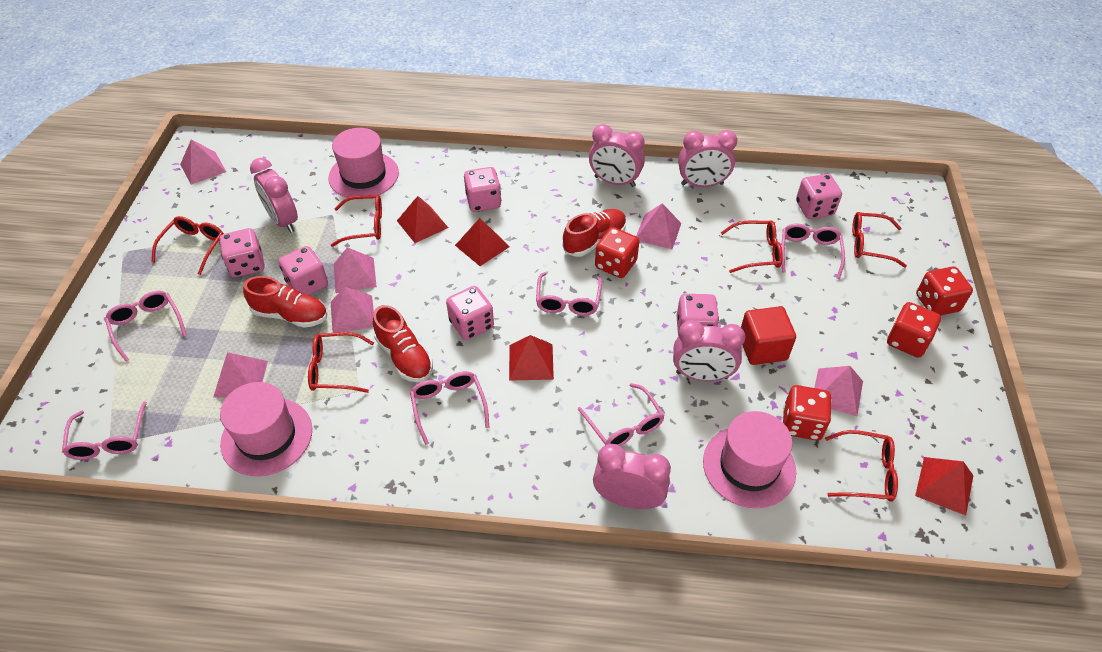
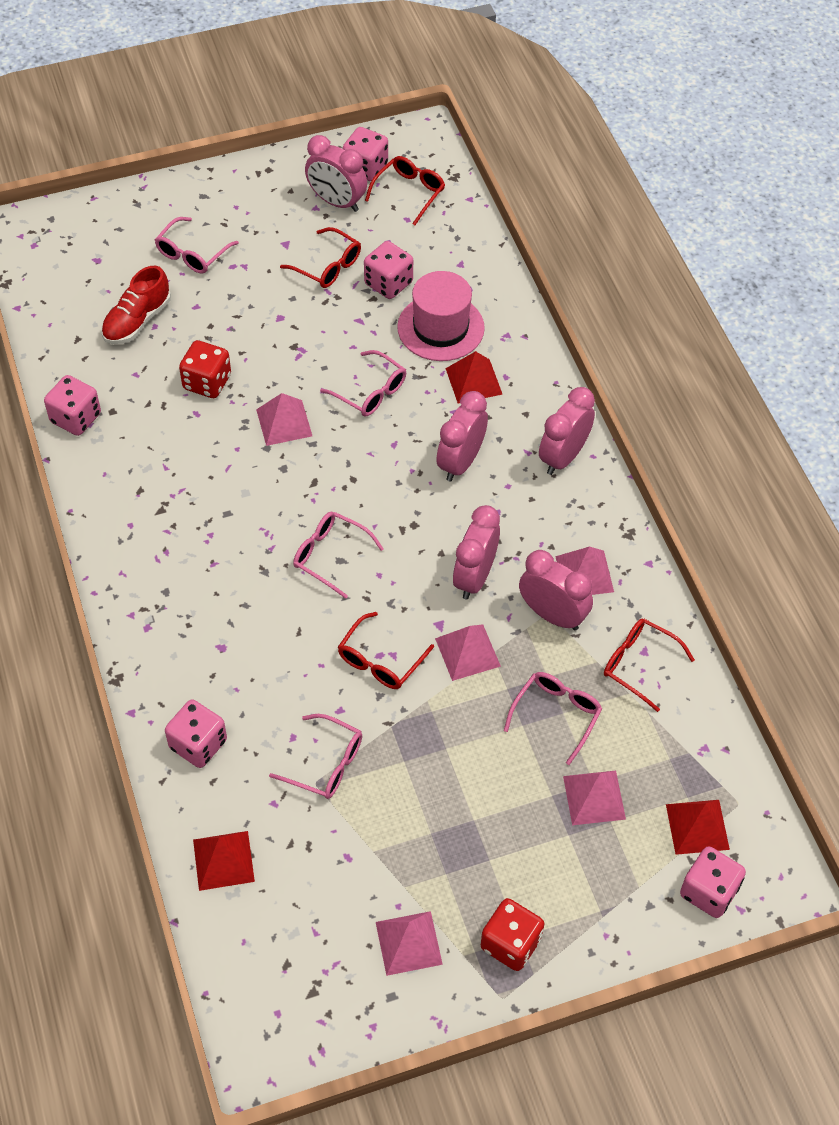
pink dice: [220,228,265,277] [279,246,328,295] [446,286,494,340] [464,167,501,212] [676,294,719,336] [796,174,842,219] = 6 -> [44,375,101,436] [165,699,227,768] [342,127,388,181] [364,241,413,299] [680,846,746,918] = 5
pink glasses: [62,401,147,460] [105,291,187,362] [410,371,489,445] [536,272,602,316] [578,383,665,446] [781,224,845,279] = 6 -> [155,217,239,274] [269,714,362,799] [293,512,384,599] [320,350,406,416] [504,672,602,765] = 5
pink hat: [220,382,312,477] [328,128,399,198] [703,411,796,508] = 3 -> [397,271,485,361] = 1
pink pyramid: [180,139,226,185] [213,352,268,397] [331,287,374,333] [334,247,377,293] [636,203,682,249] [814,366,863,416] = 6 -> [256,393,312,446] [376,911,443,976] [435,624,501,681] [555,547,614,595] [563,771,626,825] = 5
red cube: [741,306,796,365] = 1 -> none = 0
red dice: [595,227,639,278] [783,385,831,441] [887,302,941,358] [916,267,973,316] = 4 -> [179,340,231,398] [481,898,544,971] = 2
red glasses: [151,216,224,275] [308,332,374,393] [331,195,382,247] [721,220,783,273] [825,430,898,502] [852,212,907,268] = 6 -> [280,227,361,288] [338,612,434,689] [365,156,445,225] [604,619,695,712] = 4
red pyramid: [397,196,448,243] [455,218,510,266] [509,335,554,381] [915,457,973,516] = 4 -> [193,831,255,891] [445,351,503,404] [666,800,730,855] = 3
red shoe: [243,276,328,328] [373,305,433,382] [563,209,626,257] = 3 -> [101,266,171,344] = 1

